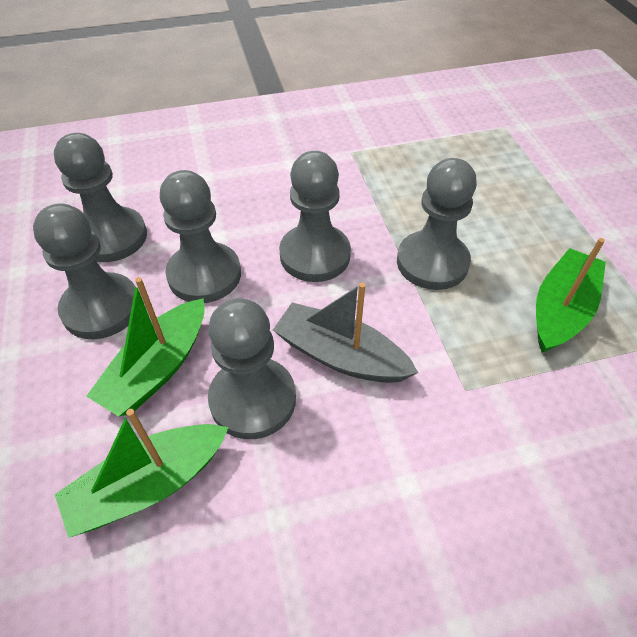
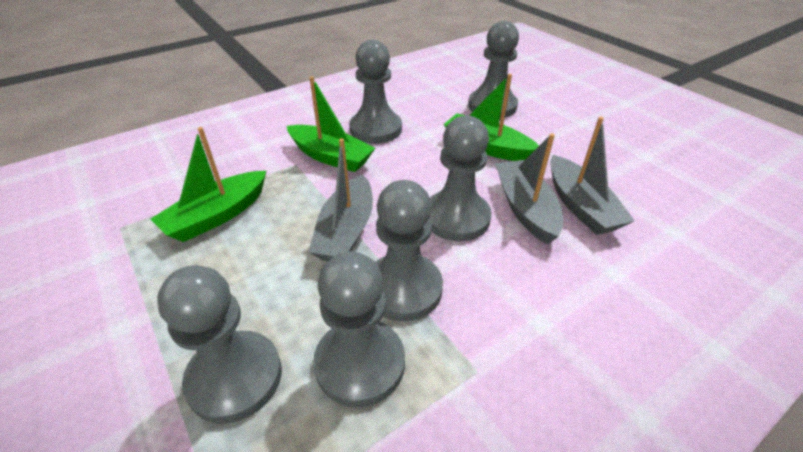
grey boat: [273,282,418,383] = 1 -> [309,138,373,261] [496,133,563,245] [550,116,635,235] = 3

